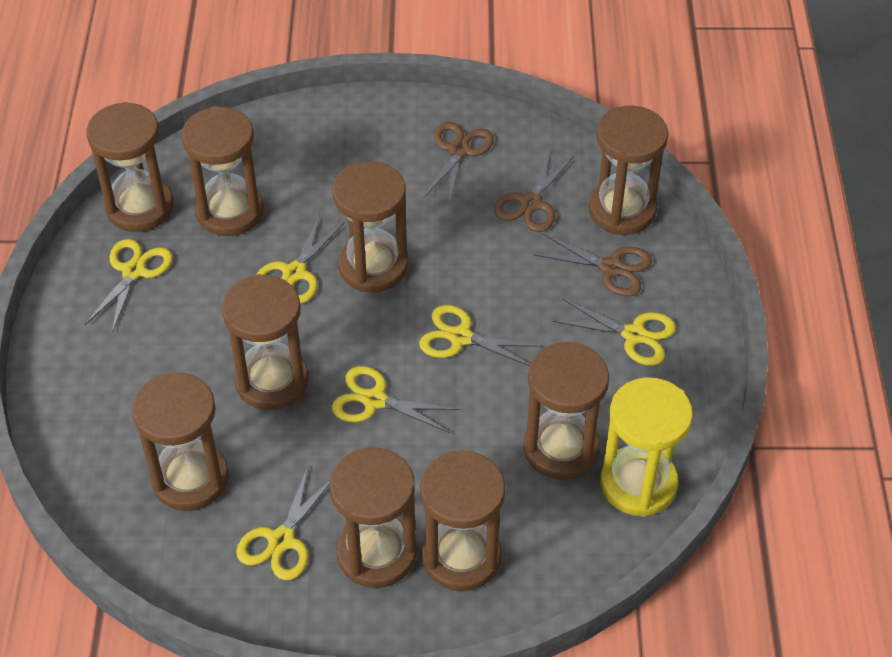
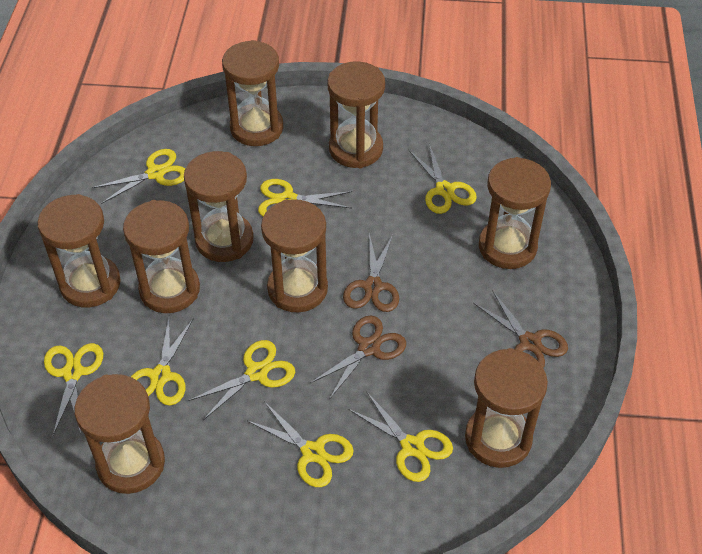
yellow hourglass: [600,377,693,517] = 1 -> none = 0
yellow scissors: [85,239,173,333] [236,466,330,580] [256,215,345,304] [332,366,460,433] [419,305,544,366] [553,298,676,366] = 6 -> [44,343,103,435] [92,149,185,204] [131,318,194,406] [188,340,295,420] [246,401,354,487] [258,179,352,217] [348,392,453,482] [409,144,477,214] = 8

